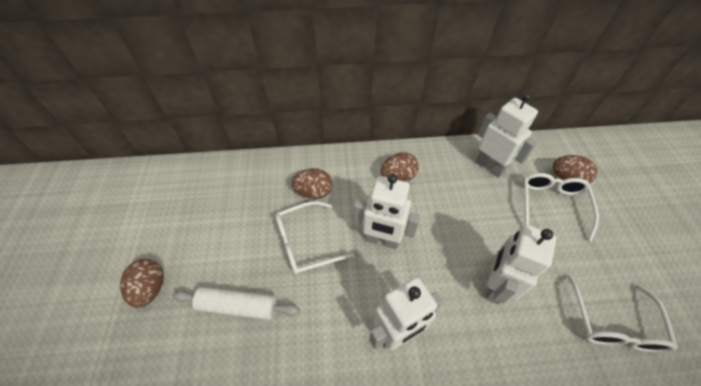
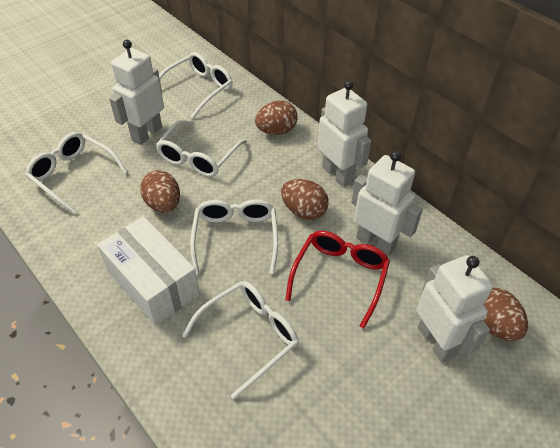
red glasses: none = 0 -> [285,231,390,328] = 1
white box: none = 0 -> [97,216,200,326] = 1
white glasses: [275,201,354,275] [523,173,599,241] [567,274,678,353] = 3 -> [25,132,128,214] [156,120,247,177] [159,52,233,118] [182,281,299,399] [190,199,278,275] = 5
white rolling pin: [172,287,299,320] = 1 -> none = 0

